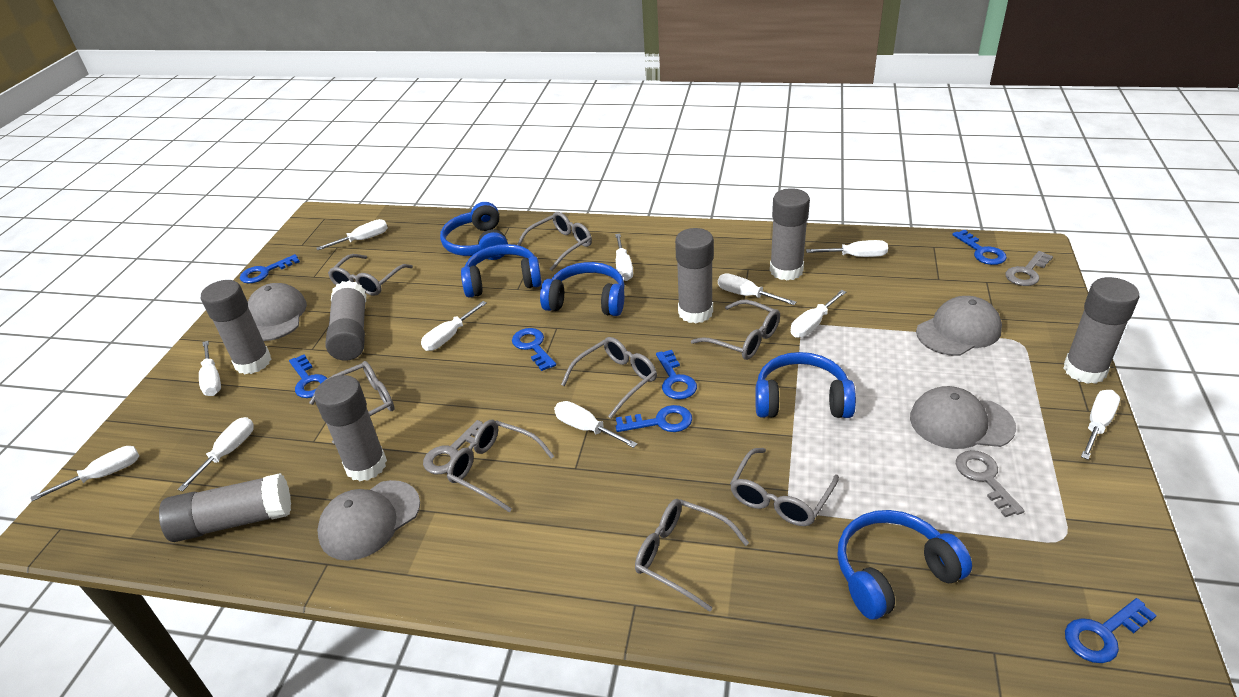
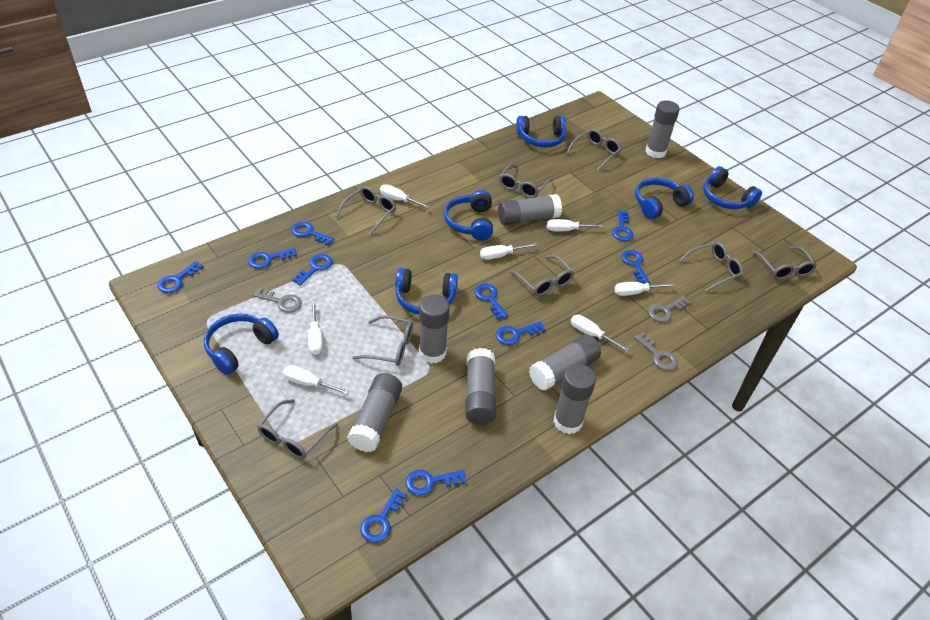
blue headphones: [440,202,508,260] [461,244,542,298] [540,262,625,316] [755,352,856,418] [837,510,972,620] = 5 -> [204,313,279,375] [395,268,458,315] [444,190,493,241] [516,116,567,147] [635,178,694,219] [703,166,762,209] = 6
blue key: [240,254,300,283] [289,354,327,398] [512,328,556,371] [616,405,692,432] [656,350,697,399] [952,230,1007,265] [1065,598,1157,663] = 7 -> [157,261,203,293] [248,248,297,269] [291,222,334,246] [292,254,333,286] [360,488,407,543] [405,470,466,496] [475,284,508,319] [496,321,545,345] [612,211,634,241] [621,250,650,283] = 10
grey cap: [248,283,307,341] [317,480,420,560] [910,386,1016,449] [916,296,1002,356] = 4 -> none = 0
white screwdriver: [31,446,139,501] [178,417,254,491] [199,341,221,396] [316,219,388,250] [421,301,487,351] [554,401,637,448] [615,234,633,281] [718,274,796,305] [791,290,846,338] [806,240,888,257] [1081,390,1120,460] = 11 -> [283,365,349,395] [308,303,323,355] [380,184,430,208] [480,243,537,260] [547,219,604,231] [571,315,629,352] [614,282,674,296] = 7

